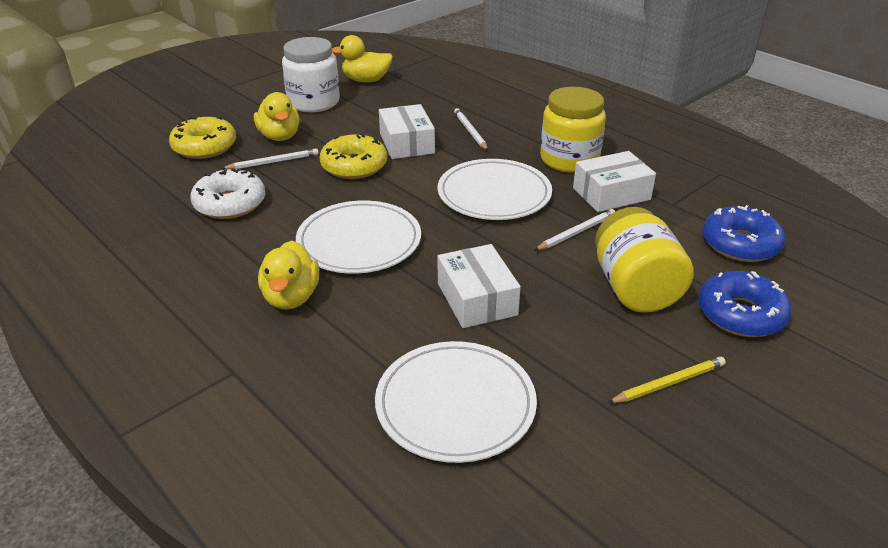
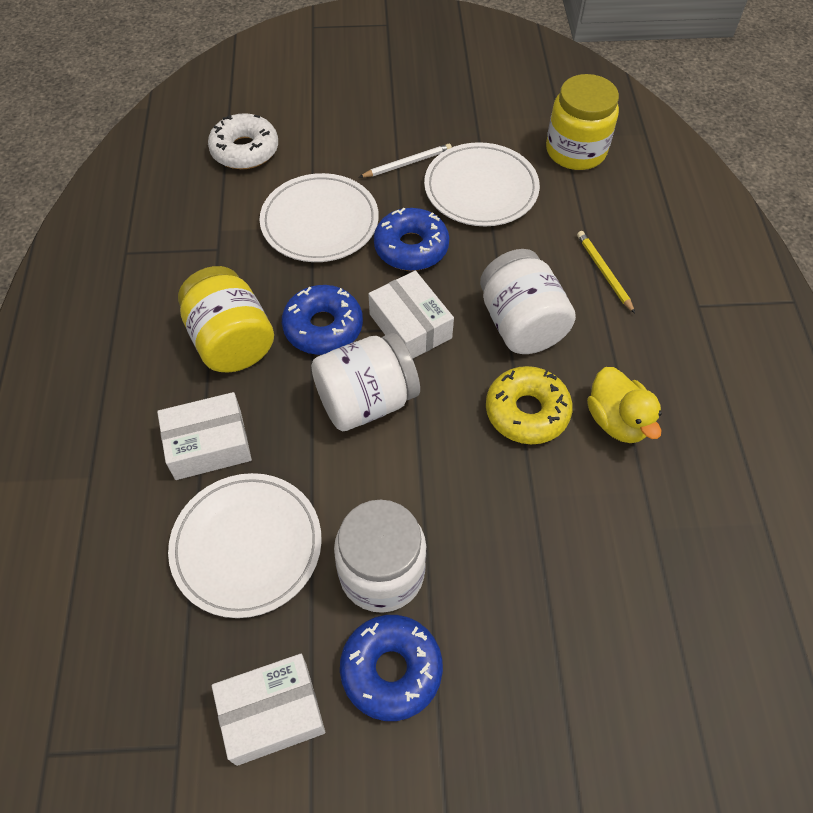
blue donut: [698,271,792,337] [702,205,785,262] = 2 -> [282,285,363,355] [340,615,443,721] [374,208,449,271] = 3
white jar: [282,37,340,112] = 1 -> [311,333,420,431] [334,500,426,613] [480,249,576,354] = 3
white pencil: [221,148,319,169] [454,108,488,151] [534,209,615,251] = 3 -> [359,144,452,178] = 1
yellow donut: [169,116,236,159] [319,133,387,179] = 2 -> [486,366,573,444] = 1
yellow duck: [254,92,300,141] [258,241,319,309] [332,35,393,82] = 3 -> [587,367,662,443] = 1

